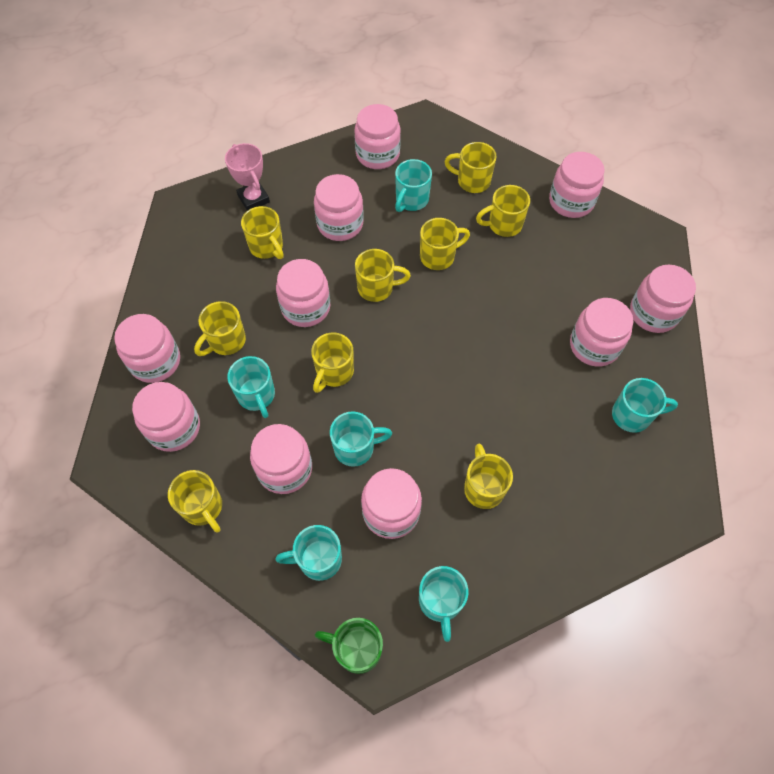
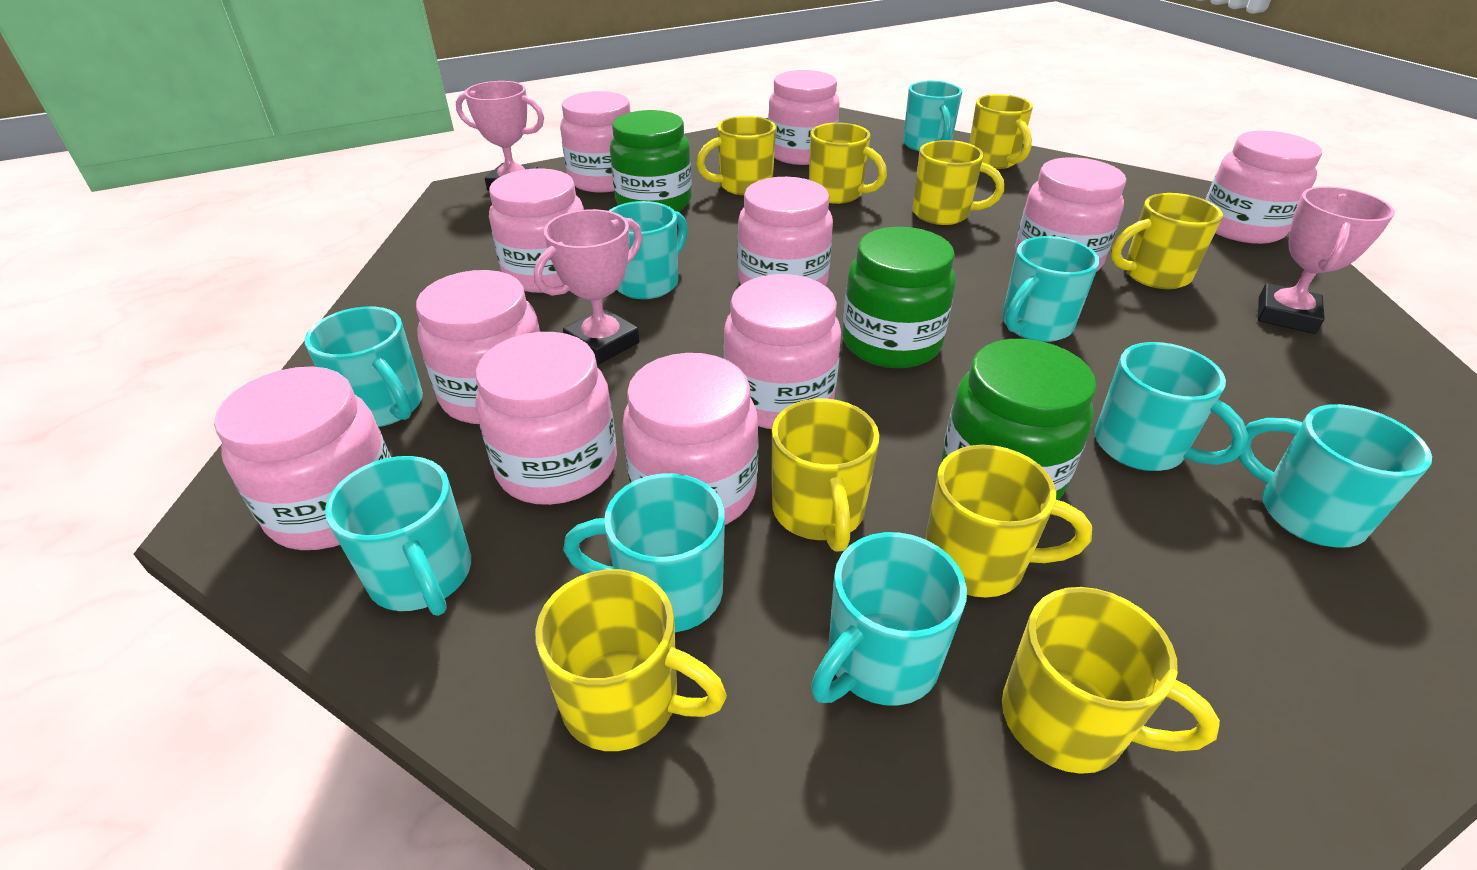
green jar: none = 0 -> [610,110,692,212] [842,227,956,368] [942,339,1096,500] = 3
green mug: [315,618,383,674] = 1 -> none = 0
pink jar: [114,314,180,383] [132,382,200,452] [250,424,312,494] [276,259,330,327] [314,174,364,241] [355,104,401,169] [361,468,422,539] [549,152,605,218] [570,298,634,367] [630,265,696,333] = 10 -> [214,366,391,550] [416,270,540,424] [475,332,617,505] [489,168,584,293] [560,91,630,193] [622,353,759,525] [723,274,841,429] [738,177,833,286] [768,70,840,165] [1015,157,1126,272] [1205,131,1322,244] = 11
pink trophy: [225,143,270,211] = 1 -> [456,81,544,191] [534,209,642,364] [1258,186,1395,334] = 3
turquoise mug: [227,356,275,418] [275,525,342,581] [330,411,392,467] [395,159,432,212] [419,566,468,642] [612,378,678,433] = 6 -> [305,307,423,427] [325,456,471,616] [563,473,725,632] [609,201,688,299] [811,532,967,706] [903,81,962,151] [1002,236,1100,342] [1095,342,1249,471] [1239,404,1432,547] = 9

